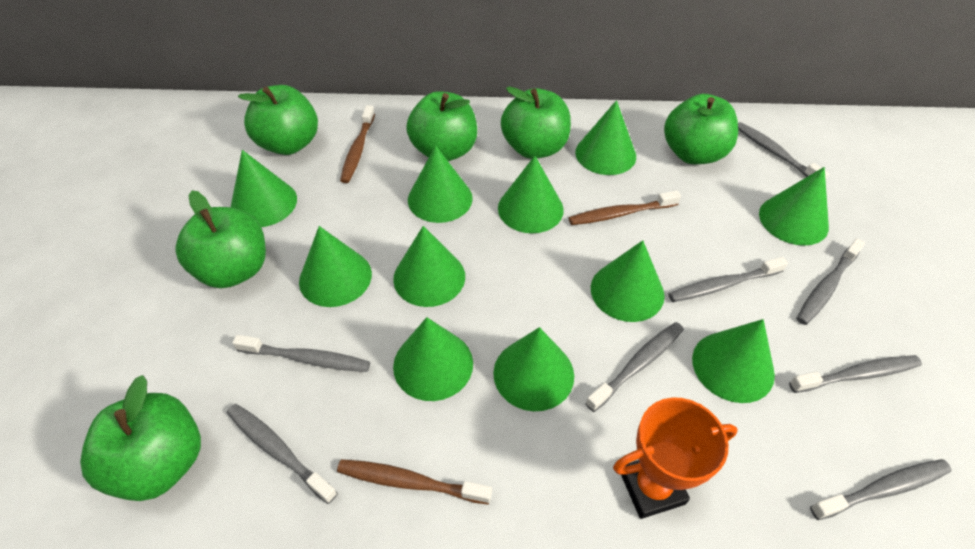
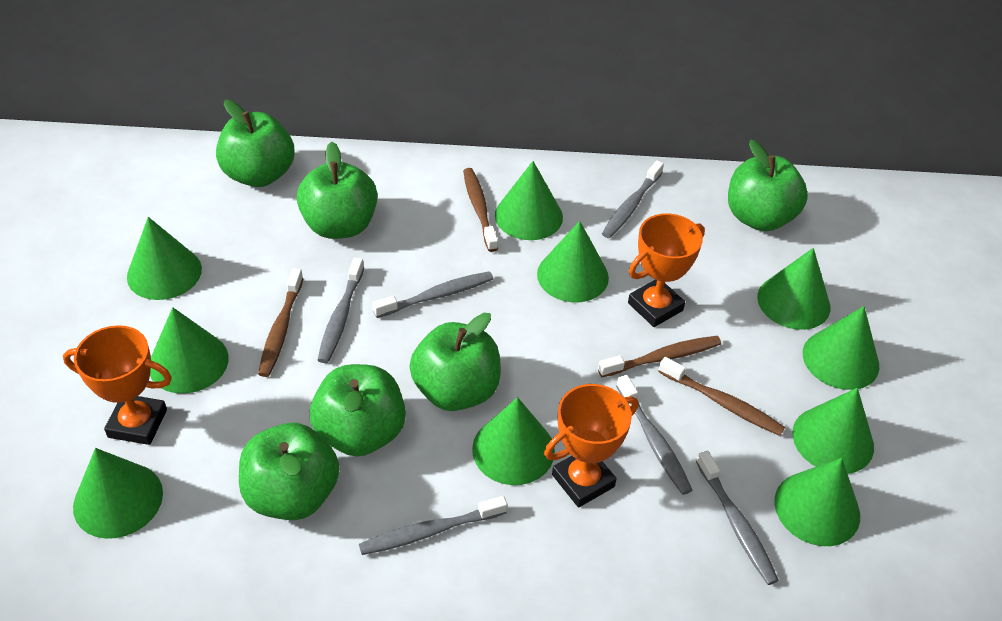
brown toothbrush: [337,459,492,505] [340,105,375,183] [569,191,681,225] = 3 -> [258,268,303,377] [463,168,498,252] [598,336,721,377] [658,357,785,436] = 4
green cone: [231,150,297,227] [299,226,372,307] [393,226,465,307] [393,317,473,401] [408,145,473,223] [493,327,574,411] [498,156,564,233] [575,100,636,175] [591,240,665,322] [692,319,775,403] [759,167,829,246] = 11 -> [73,448,163,539] [127,217,202,300] [150,307,229,394] [472,397,555,485] [495,161,563,240] [537,221,609,302] [757,248,830,330] [774,458,860,546] [792,388,874,474] [803,306,879,390] = 10
grey toothbrush: [227,404,338,504] [232,335,370,372] [585,322,684,412] [668,257,788,302] [738,122,830,180] [789,355,922,393] [797,238,865,325] [810,459,952,520] = 8 -> [318,258,364,363] [359,496,507,555] [372,271,493,318] [602,160,664,238] [616,375,692,495] [696,451,779,585] = 6
orange trophy: [613,397,738,519] = 1 -> [63,325,172,445] [544,384,638,507] [628,213,705,327] = 3

